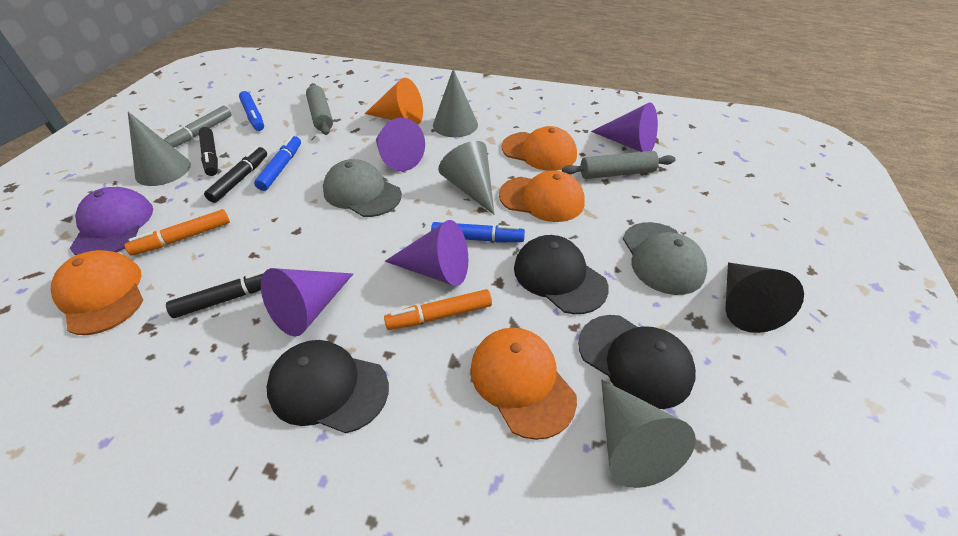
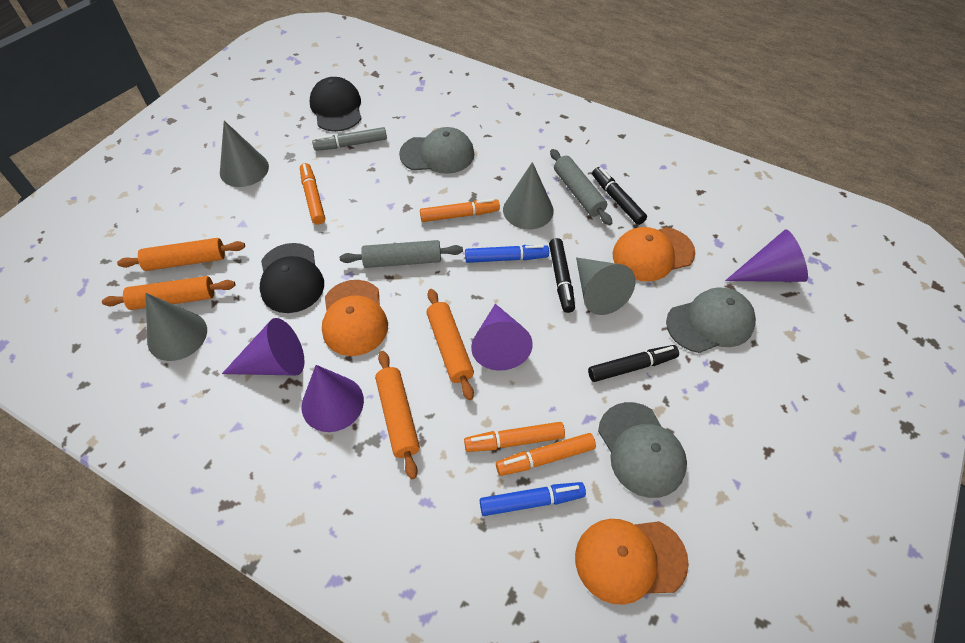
black cap: [267,340,389,433] [514,235,609,314] [578,315,696,409] = 3 -> [260,243,324,313] [310,77,362,132] = 2
black cone: [726,263,804,333] = 1 -> none = 0
blue marker: [239,91,264,131] [254,136,301,191] [431,222,525,243] = 3 -> [465,245,549,263] [480,482,586,516] = 2
grey cap: [323,159,402,217] [623,222,708,295] = 2 -> [399,127,474,174] [598,402,687,498] [666,287,756,353] = 3
orange cap: [51,250,143,335] [470,328,577,440] [499,171,585,222] [502,126,577,171] = 4 -> [322,280,388,356] [575,519,689,605] [613,227,695,281] = 3
orange cone: [365,78,423,125] = 1 -> none = 0
orange marker: [125,209,230,256] [384,289,492,330] = 2 -> [300,163,325,225] [420,199,500,222] [464,422,565,452] [496,433,596,476] = 4
orange rolling pin: none = 0 -> [102,276,235,310] [117,238,245,271] [375,351,420,479] [427,289,474,400] = 4
purple cap: [70,187,153,255] = 1 -> none = 0

